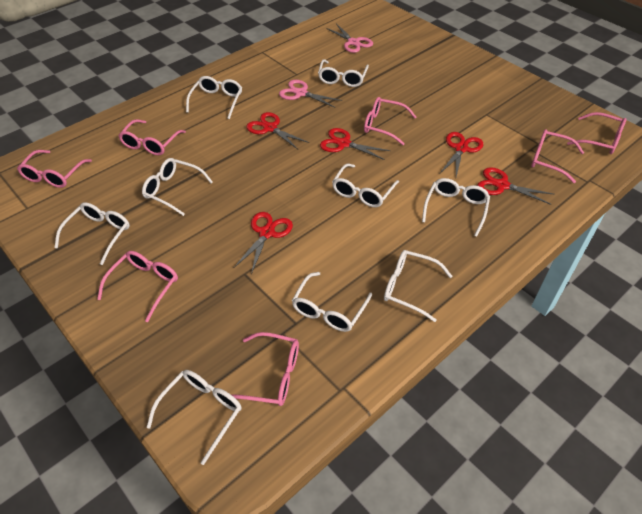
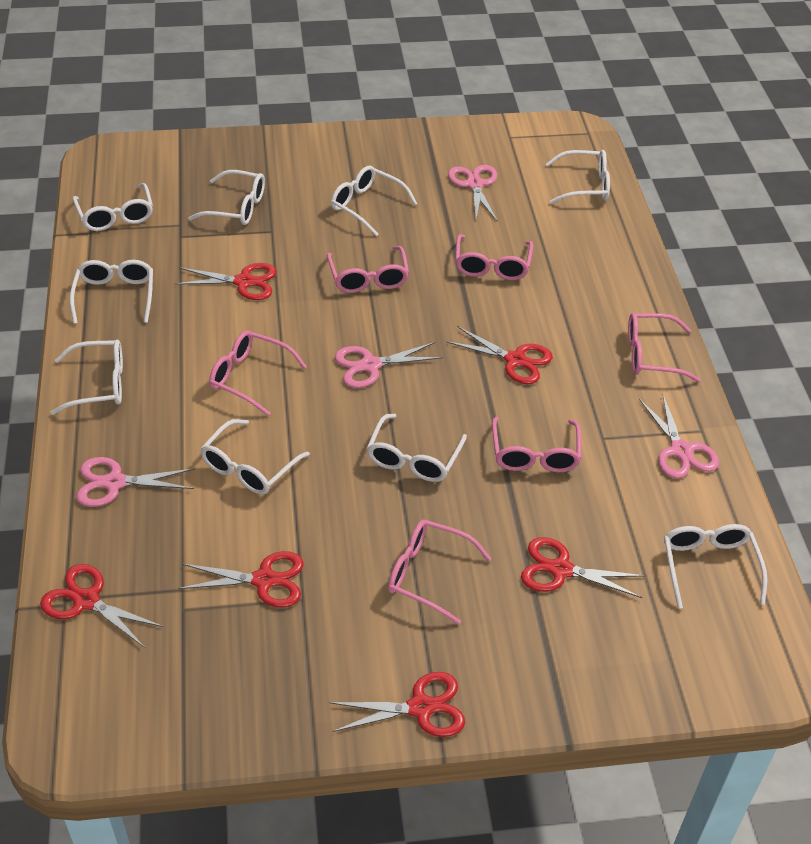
pink glasses: [17,150,92,188] [97,251,178,322] [118,119,186,156] [231,332,299,406] [364,97,416,145] [531,129,584,183] [567,112,627,154] = 7 -> [209,330,307,416] [327,246,409,293] [388,520,492,625] [455,234,533,280] [492,417,582,472] [628,313,701,382] = 6
pink scissors: [279,80,342,108] [326,23,373,53] = 2 -> [76,457,195,507] [335,342,443,388] [448,165,497,221] [639,395,719,479] = 4
red scissors: [234,212,293,274] [246,112,309,149] [320,128,390,160] [440,132,483,177] [477,167,553,205] = 5 -> [40,564,164,648] [175,263,277,300] [178,551,304,608] [329,672,465,737] [446,326,553,384] [521,537,646,598] = 6

